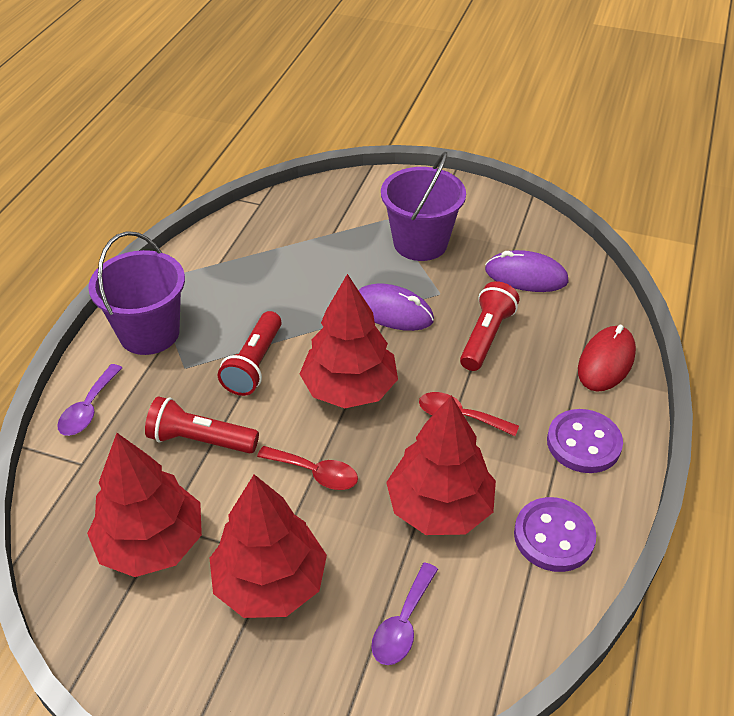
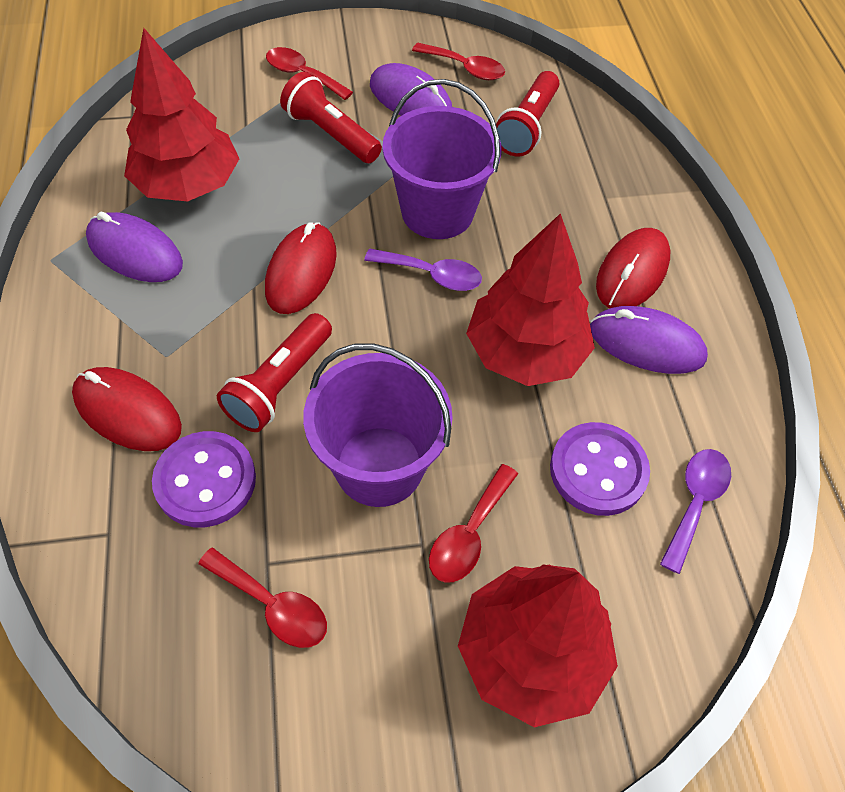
purple mouse: [359,283,434,331] [485,250,569,292] = 2 -> [86,212,183,282] [370,63,452,116] [590,306,708,374] = 3
red mouse: [578,325,636,392] = 1 -> [72,367,182,451] [265,223,337,314] [596,228,670,308] = 3
red spoon: [257,446,358,490] [419,392,519,436] = 2 -> [198,547,327,648] [266,47,353,100] [412,43,505,80] [429,464,518,583] = 4
red tree: [87,433,202,577] [210,474,327,618] [300,274,398,408] [386,395,496,535] = 4 -> [124,28,239,202] [458,564,618,727] [466,213,595,386] = 3

